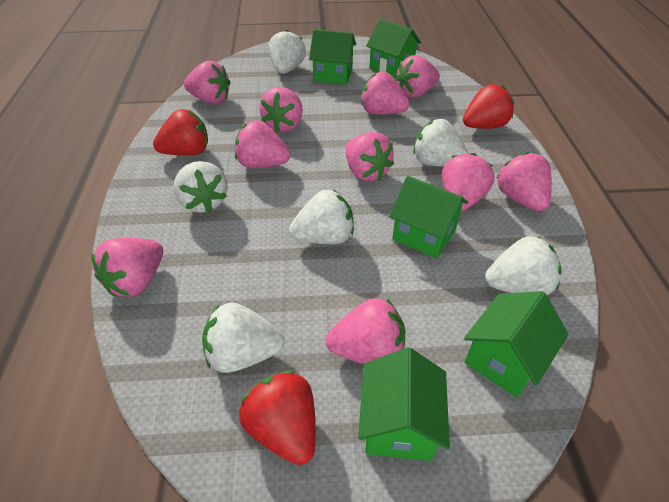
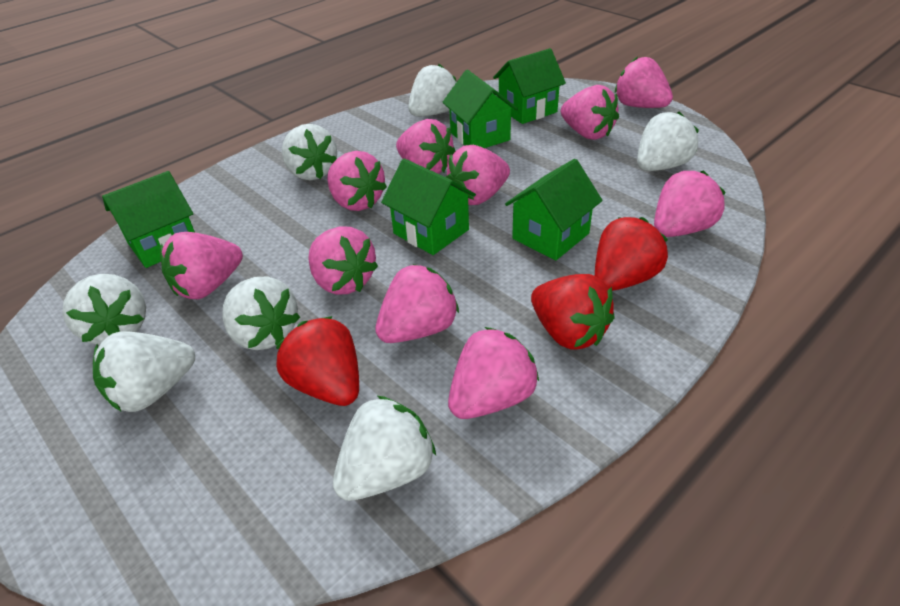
white strawberry: [173,161,228,213] [202,303,285,373] [269,30,306,74] [289,190,354,244] [413,119,468,167] [485,236,562,295] = 6 -> [63,274,146,345] [93,331,195,412] [222,277,300,350] [282,124,337,180] [333,396,436,501] [408,64,456,117] [637,111,699,171] = 7

